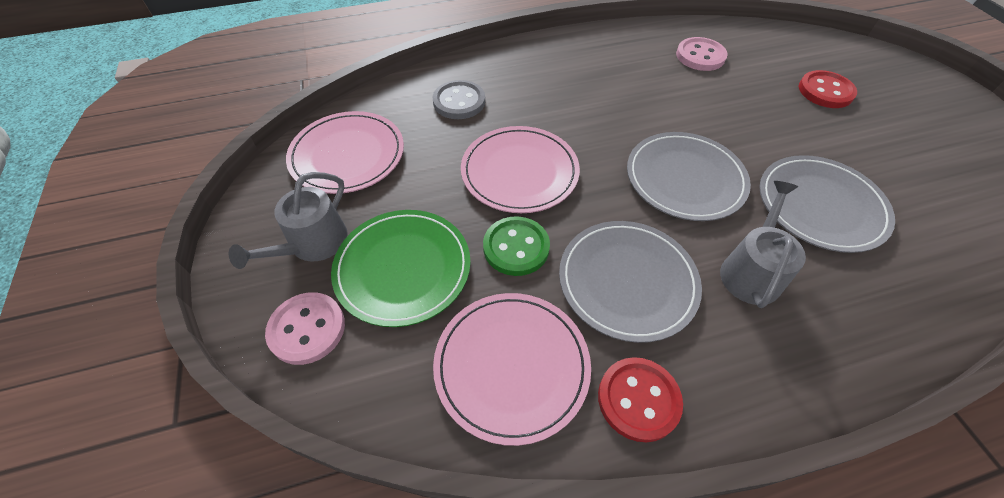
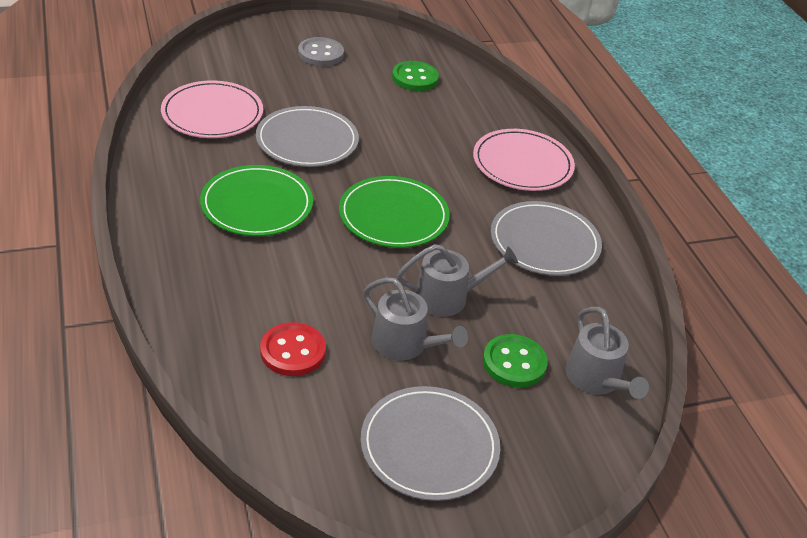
green button: [483,216,550,276] = 1 -> [392,61,439,91] [483,334,548,388] = 2
green plate: [331,210,471,327] = 1 -> [200,165,313,236] [339,176,450,248] = 2
grey watering can: [229,172,348,269] [720,181,806,308] = 2 -> [363,277,468,360] [397,244,518,317] [565,307,649,399] = 3
pink button: [265,292,345,365] [676,37,728,71] = 2 -> none = 0
pink plate: [286,111,404,194] [433,293,591,446] [461,126,580,213] = 3 -> [161,81,263,138] [473,129,575,191] = 2
red button: [598,357,683,442] [799,70,857,108] = 2 -> [260,322,326,376] = 1

